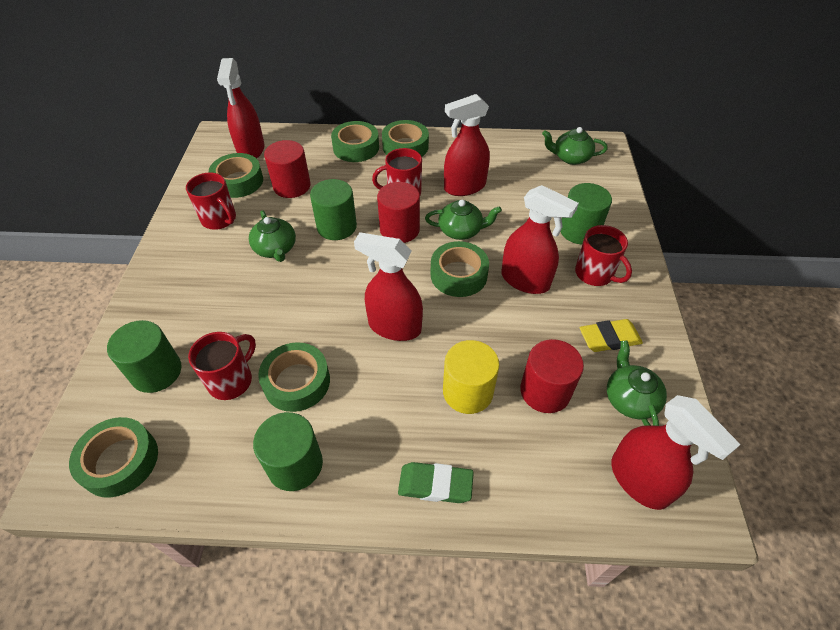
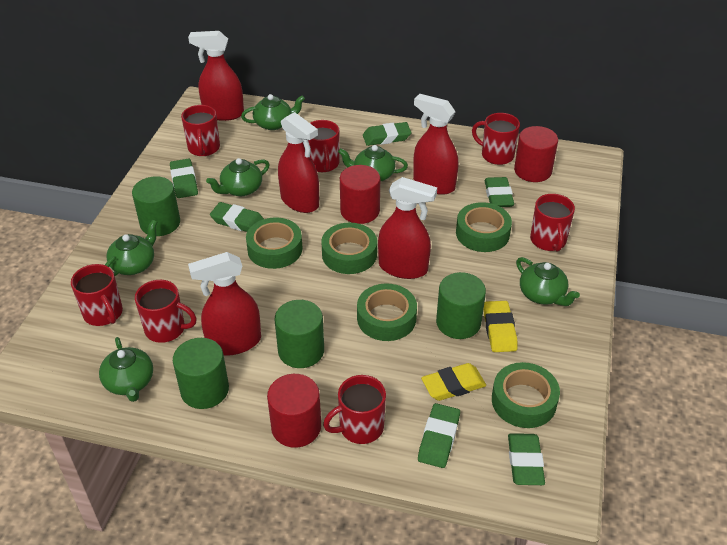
green eraser: [398,462,474,503] = 1 -> [170,159,198,198] [210,202,264,232] [363,122,411,146] [418,403,460,468] [484,177,514,207] [508,433,545,485] = 6
green tape: [69,417,158,498] [209,153,263,198] [258,342,330,412] [331,121,379,162] [382,120,429,157] [430,241,489,297] = 6 -> [246,218,302,269] [321,223,377,274] [357,284,417,341] [456,202,512,252] [492,362,560,428] = 5
green teapot: [249,210,296,262] [425,200,502,240] [542,127,608,165] [607,340,667,426] = 4 -> [99,337,153,402] [105,220,157,276] [206,158,270,196] [241,94,305,130] [338,145,408,182] [516,257,580,306] = 6
red mug: [186,173,236,230] [188,332,256,400] [372,148,422,195] [575,225,632,286] = 4 -> [71,264,123,326] [135,280,197,343] [181,105,220,156] [308,120,339,172] [323,375,386,444] [472,113,520,165] [530,194,575,252] = 7
yellow cylinder: [443,340,499,414] = 1 -> none = 0
yellow eraser: [580,319,643,352] = 1 -> [421,363,486,401] [484,301,518,352] = 2

